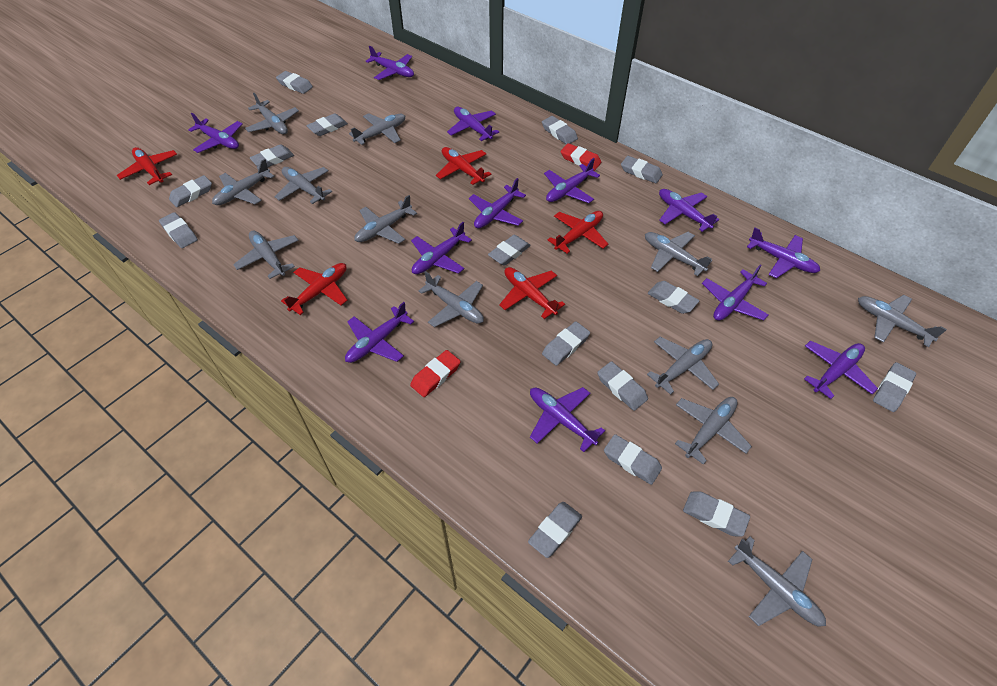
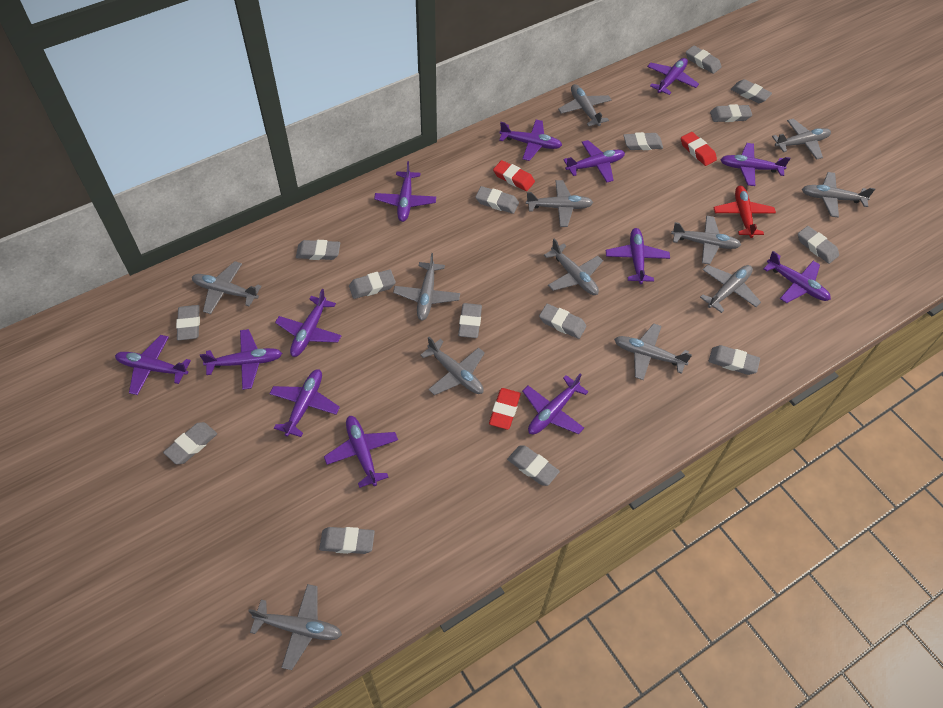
purple plane: [188,113,243,153] [345,302,414,363] [366,45,414,80] [411,222,472,274] [447,107,499,141] [469,178,526,228] [530,387,605,452] [544,158,600,203] [659,189,719,232] [702,264,768,321] [747,227,820,278] [804,341,878,399] = 12 -> [115,335,191,395] [200,329,282,390] [269,369,340,437] [275,289,342,357] [324,416,398,488] [374,161,436,222] [499,120,562,161] [522,373,589,434] [563,140,625,182] [606,228,670,284] [647,58,699,95] [720,143,791,186] [764,251,831,303] = 13
red eraser: [410,350,461,397] [561,143,602,171] = 2 -> [489,388,521,430] [493,160,535,191] [681,132,717,166] = 3
red plane: [117,147,177,185] [281,263,347,315] [436,147,491,185] [499,267,565,319] [548,211,608,254] = 5 -> [713,186,776,238] = 1

